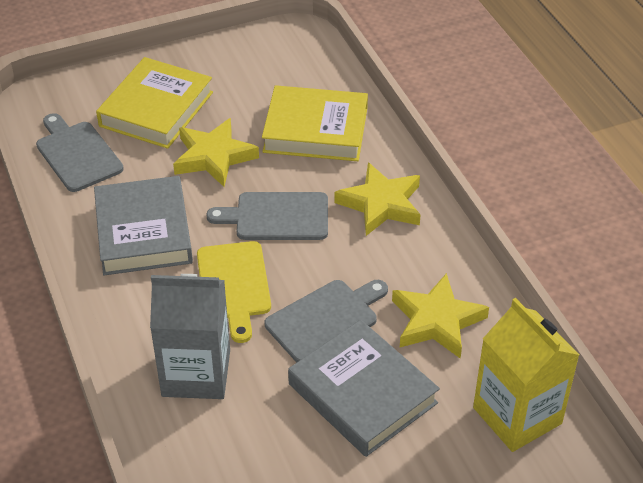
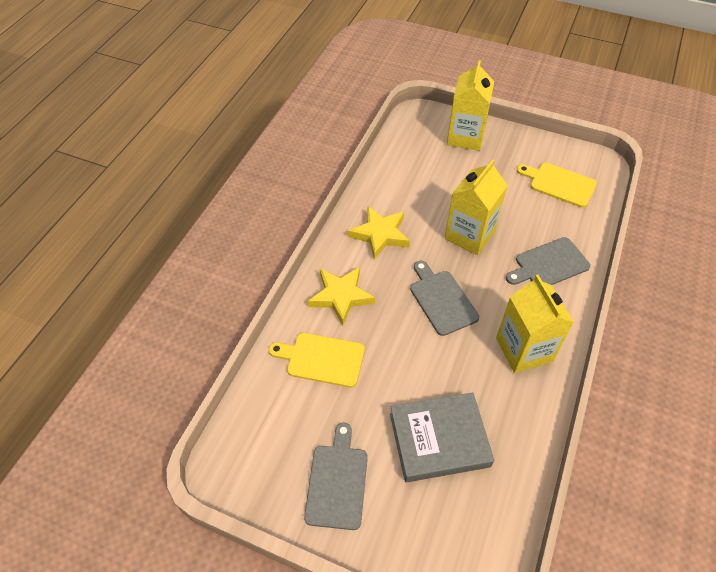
grey book: [94,176,193,275] [288,320,440,457] = 2 -> [390,392,494,482] = 1
grey carton: [150,274,230,399] = 1 -> none = 0
yellow book: [96,57,213,149] [262,85,368,161] = 2 -> none = 0
yellow carton: [473,298,579,452] = 1 -> [445,159,508,255] [447,60,494,151] [496,275,574,373] = 3
yellow cutting board: [197,241,271,343] = 1 -> [269,333,365,388] [517,163,597,208] = 2
yellow star: [173,118,259,187] [334,162,421,236] [392,273,489,358] = 3 -> [308,267,375,325] [348,206,410,259] = 2

